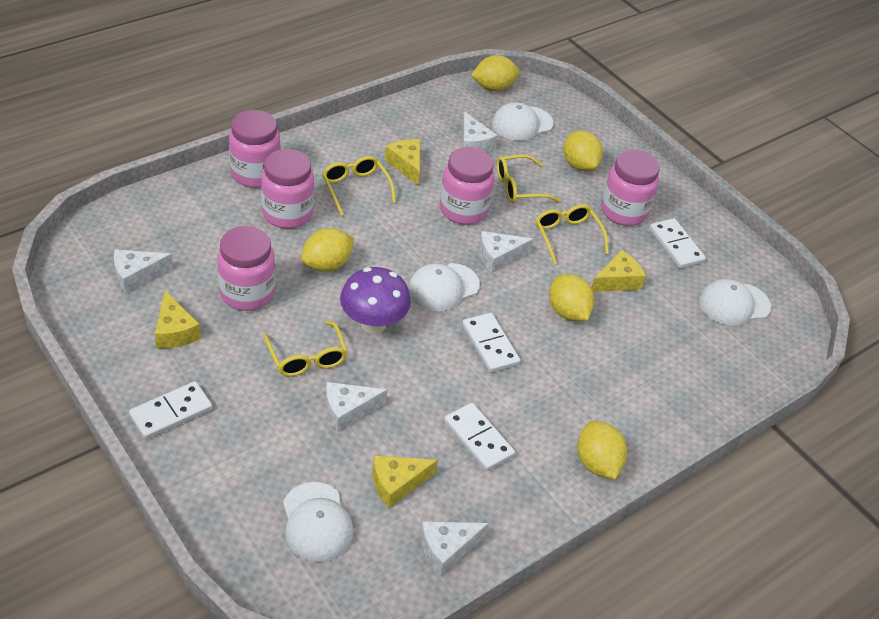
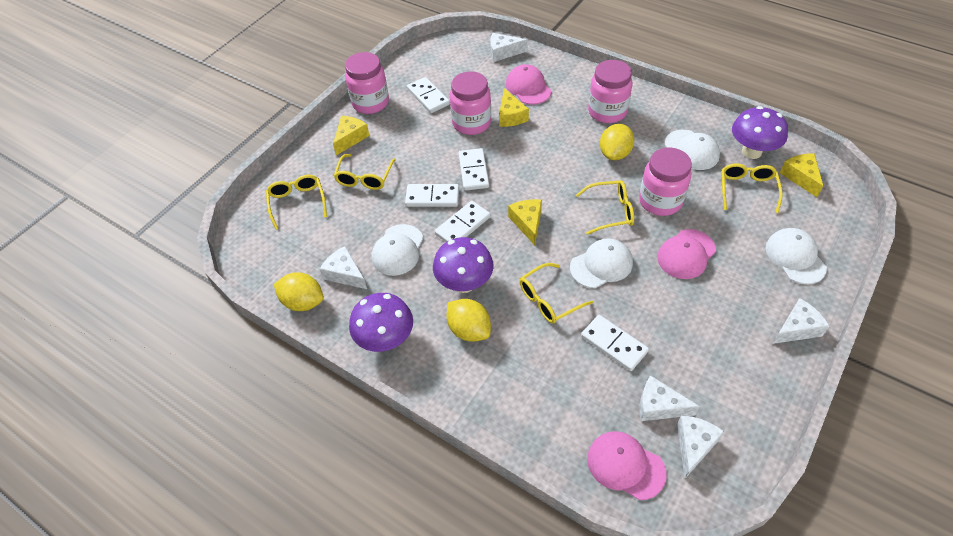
pink cap: none = 0 -> [506,64,551,105] [587,431,666,500] [657,229,716,279] = 3
pink jar: [217,226,275,311] [229,110,281,188] [261,149,314,229] [440,147,494,225] [601,150,660,226] = 5 -> [345,52,389,114] [450,71,491,135] [588,60,632,123] [639,147,692,216] = 4
purple mushroom: [340,267,411,334] = 1 -> [349,293,413,352] [433,237,494,293] [732,106,788,159] = 3
white domino: [129,381,212,439] [444,403,515,471] [462,313,520,372] [649,218,706,268] = 4 -> [405,184,459,207] [407,77,450,113] [435,201,490,242] [459,148,489,191] [581,315,649,371] = 5
yellow glasses: [264,321,347,376] [322,156,396,216] [497,155,560,203] [536,204,609,264] = 4 -> [266,175,327,230] [334,154,395,190] [519,263,593,324] [576,180,634,235] [721,163,783,213] = 5
yellow lemon: [301,228,354,272] [471,55,520,91] [549,274,595,321] [563,130,603,171] [577,421,627,479] = 5 -> [274,272,324,311] [447,299,491,342] [600,124,634,160] = 3

